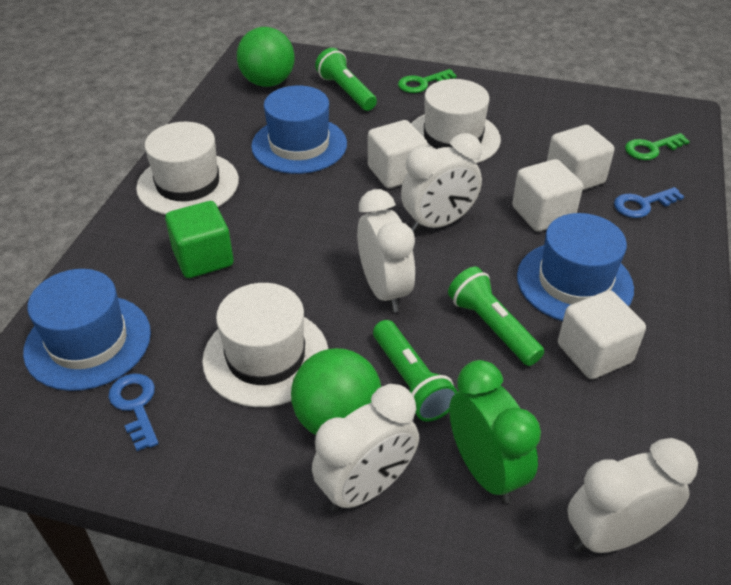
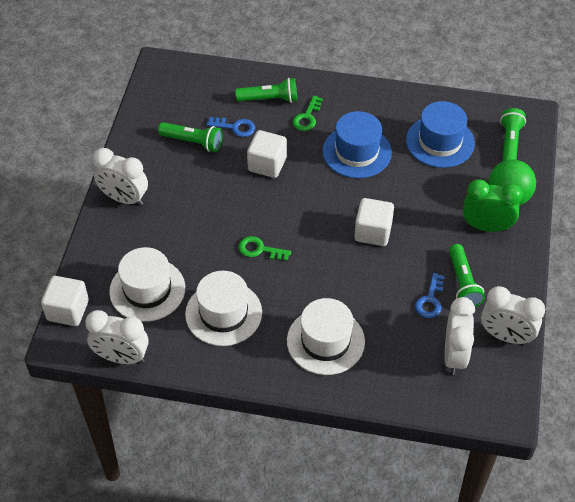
blue hat: [23,269,151,391] [251,86,347,174] [517,213,634,321] = 3 -> [322,111,392,178] [406,101,475,168] = 2
green ball: [237,27,295,87] [291,348,381,435] = 2 -> [488,160,536,205] = 1
green cube: [165,201,234,278] = 1 -> none = 0
green flashlight: [315,48,377,111] [373,320,457,422] [448,267,544,366] = 3 -> [158,122,222,152] [235,78,297,103] [449,244,485,307] [500,108,526,162] = 4
white cube: [368,120,428,188] [512,159,583,232] [547,125,614,190] [558,290,646,379] = 4 -> [41,276,89,326] [247,130,287,178] [354,198,394,246] = 3

